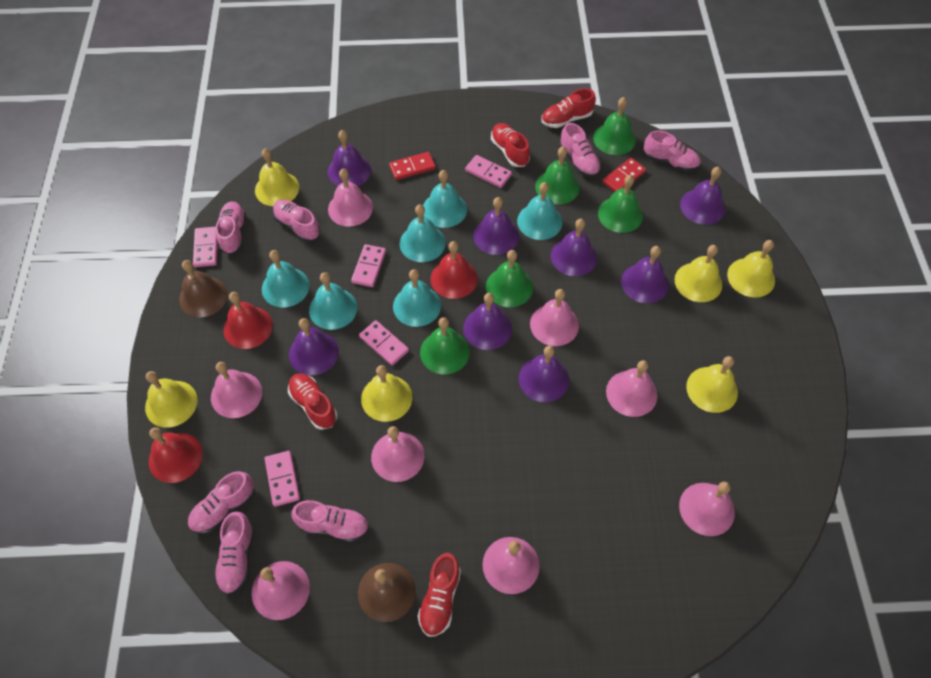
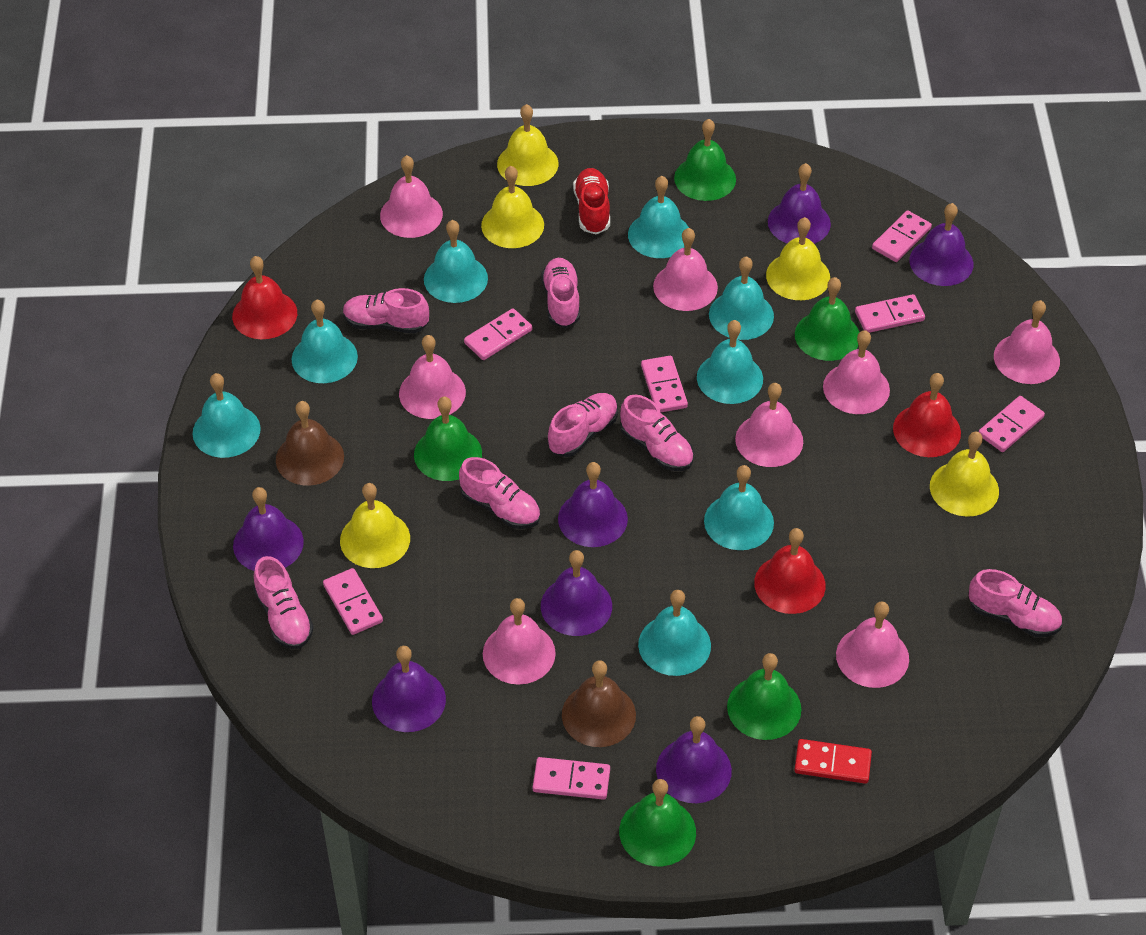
pink domino: [193,226,218,267] [265,451,300,507] [351,244,386,287] [359,320,409,366] [465,155,512,188] = 5 -> [323,568,383,635] [464,308,532,360] [533,757,610,800] [641,356,688,412] [855,294,925,333] [872,210,932,262] [979,396,1045,452] = 7
purple bell: [289,318,339,375] [328,130,371,186] [463,293,512,350] [473,197,519,255] [519,346,569,402] [551,219,597,276] [621,246,669,303] [680,167,725,225] = 8 -> [233,487,304,571] [372,646,446,732] [541,550,612,636] [558,462,628,547] [656,716,732,803] [768,163,831,244] [910,203,973,286] = 7
red domino: [389,152,436,180] [602,158,646,192] = 2 -> [794,739,872,784] = 1
red shoe: [288,374,337,430] [418,553,461,637] [491,123,530,167] [541,88,596,128] = 4 -> [573,168,610,234] = 1
turquoise bell: [262,250,310,308] [309,272,357,330] [393,269,441,327] [400,204,446,262] [423,170,467,228] [517,182,563,240] = 6 -> [192,373,261,458] [291,300,358,383] [424,220,488,303] [628,176,689,258] [638,590,711,676] [697,320,763,404] [704,465,774,550] [709,256,774,340] = 8
yellow bell: [145,371,198,428] [255,148,299,206] [361,365,412,422] [675,245,722,302] [686,356,738,413] [727,240,775,298] = 6 -> [340,483,410,568] [481,166,544,248] [497,104,558,186] [766,217,830,300] [930,432,999,517] = 5

